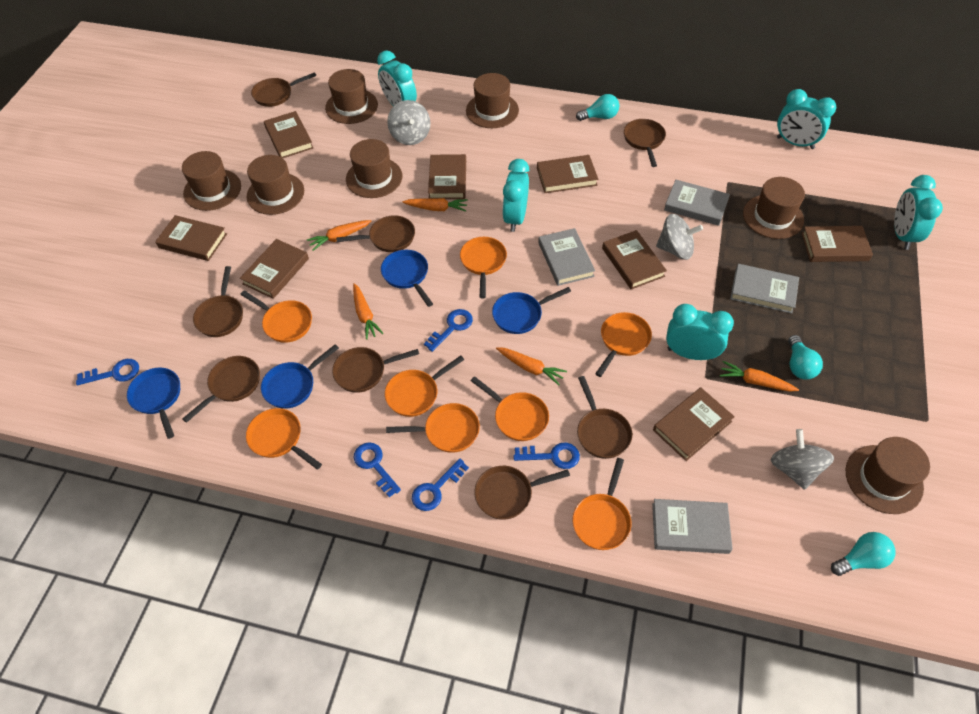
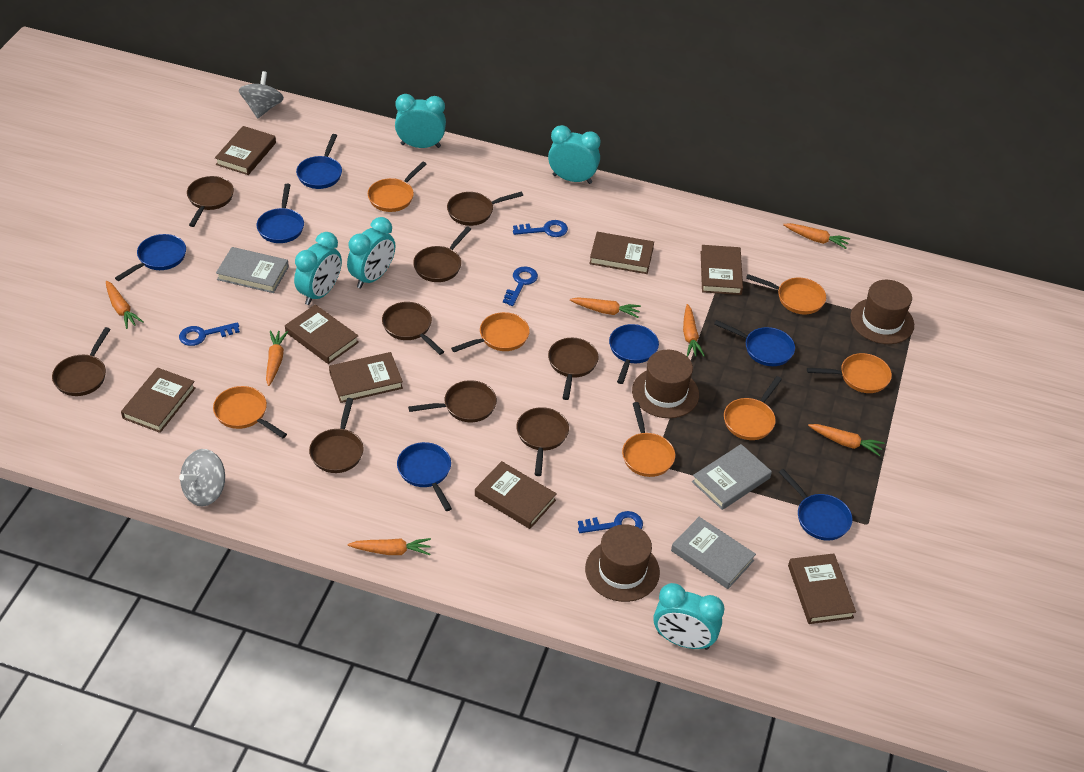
blue key: [76,359,139,385] [354,443,401,497] [412,459,469,511] [424,309,473,352] [513,443,580,469] = 5 -> [179,322,240,346] [503,267,538,306] [513,220,568,237] [578,511,643,533] = 4
blue pan: [127,367,180,439] [261,344,339,409] [381,250,433,307] [492,287,571,334] = 4 -> [115,234,186,281] [256,184,304,243] [296,134,342,189] [397,442,452,511] [609,324,659,384] [714,320,795,366] [779,469,852,541] = 7
brown hat: [182,151,241,211] [247,155,304,215] [325,69,378,124] [346,139,402,198] [466,73,519,128] [743,177,805,239] [846,437,930,514] = 7 -> [585,524,660,602] [632,350,699,418] [850,280,914,344] = 3
brown pan: [182,356,260,423] [193,266,243,337] [251,72,316,107] [332,347,419,393] [336,215,415,252] [474,466,570,520] [577,376,632,459] [624,119,666,167] = 8 -> [52,327,110,396] [187,176,234,227] [309,398,364,473] [382,302,444,355] [408,380,497,422] [413,227,471,282] [447,192,523,226] [516,407,569,476] [548,338,599,400] = 9
grey book: [538,228,595,286] [652,499,733,554] [664,180,730,226] [730,264,799,314] = 4 -> [216,247,289,293] [671,517,756,589] [692,444,772,510] = 3
grey spinning top: [387,100,430,145] [656,214,703,260] [771,429,834,490] = 3 -> [179,449,225,507] [239,71,284,119] = 2
orange carrot: [307,220,371,251] [353,283,384,340] [403,198,468,212] [496,347,567,385] [720,361,799,392] = 5 -> [106,281,143,329] [266,330,288,386] [348,538,431,555] [570,297,641,318] [683,304,705,357] [783,223,850,249] [808,424,884,456] = 7
orange pan: [240,290,312,343] [246,408,322,469] [385,356,464,417] [386,403,480,453] [460,237,507,298] [471,376,549,441] [572,458,632,550] [595,312,652,377] = 8 -> [213,386,287,438] [368,162,427,212] [451,312,530,352] [622,402,675,477] [724,376,782,440] [746,274,826,314] [807,353,892,393] = 7
turquoise light bulb: [576,94,619,121] [788,335,823,380] [831,532,896,576] = 3 -> none = 0

